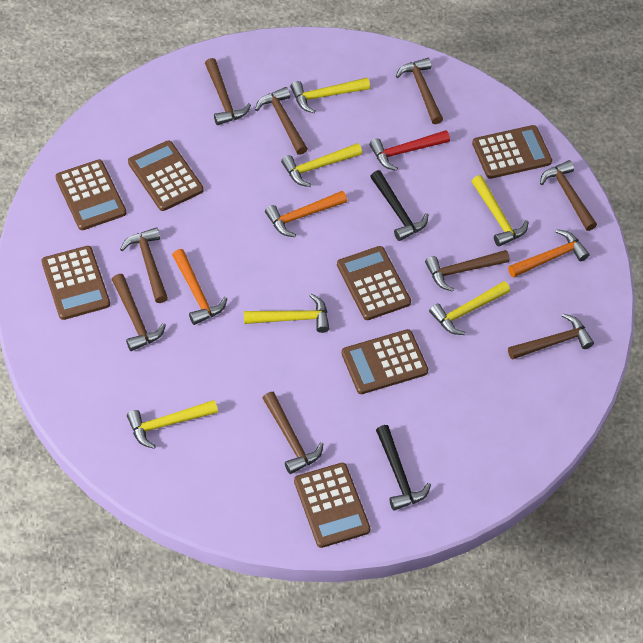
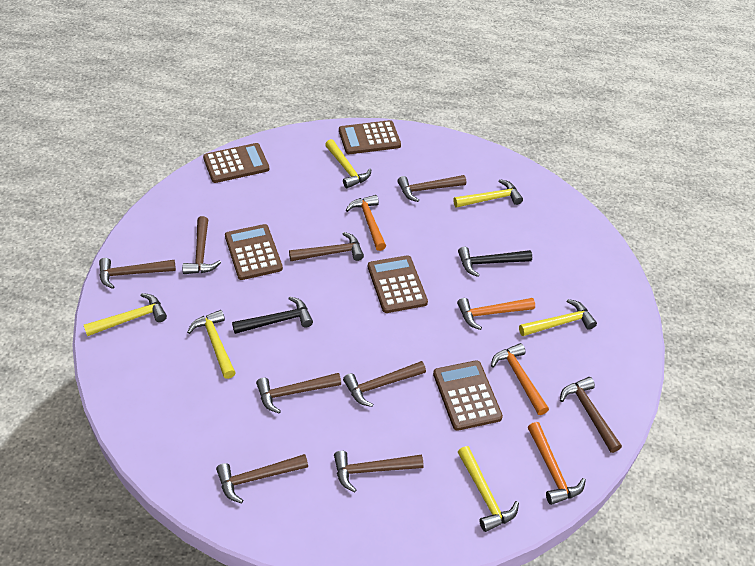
brown calculator: [41,246,110,320] [55,159,126,230] [128,140,204,211] [294,463,371,548] [337,246,411,320] [341,329,429,394] [472,125,552,179] = 7 -> [203,143,269,183] [225,224,283,280] [339,120,401,154] [368,255,428,313] [433,360,503,431] = 5
orange hammer: [172,249,227,325] [265,191,347,237] [508,229,590,278] = 3 -> [346,195,386,251] [457,298,535,330] [491,343,549,415] [528,422,586,505] = 4
red hammer: [369,130,450,171] = 1 -> none = 0

